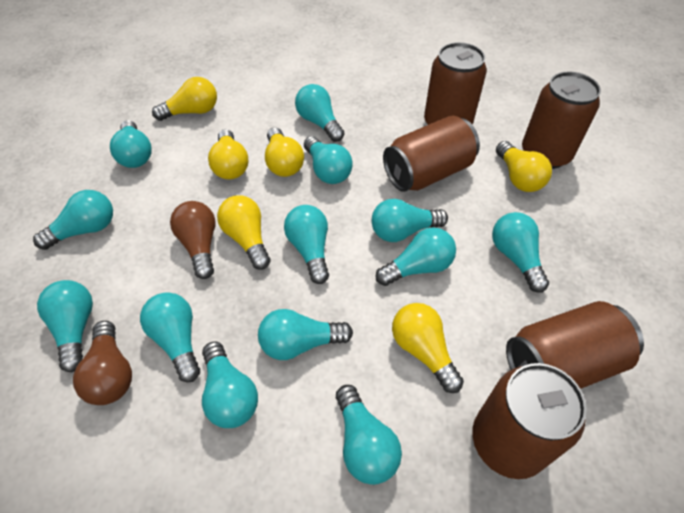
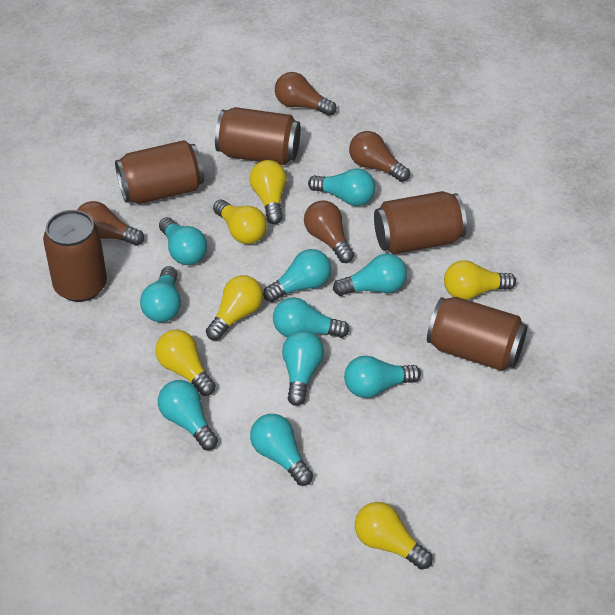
brown light bulb: [73,321,132,405] [170,201,215,279] = 2 -> [77,201,144,246] [275,72,337,116] [304,201,354,263] [349,131,410,182] = 4
turquoise light bulb: [33,190,113,250] [37,280,93,372] [110,120,152,168] [140,292,200,382] [202,342,258,428] [258,309,353,360] [284,205,329,284] [295,84,344,142] [304,136,353,184] [336,385,402,485] [372,199,448,242] [376,227,456,286] [492,212,549,292] = 13 -> [140,266,181,322] [158,380,218,450] [159,217,207,265] [250,414,313,486] [263,249,331,302] [273,297,350,338] [282,331,324,406] [308,168,375,206] [333,254,407,296] [344,355,421,398] = 10

